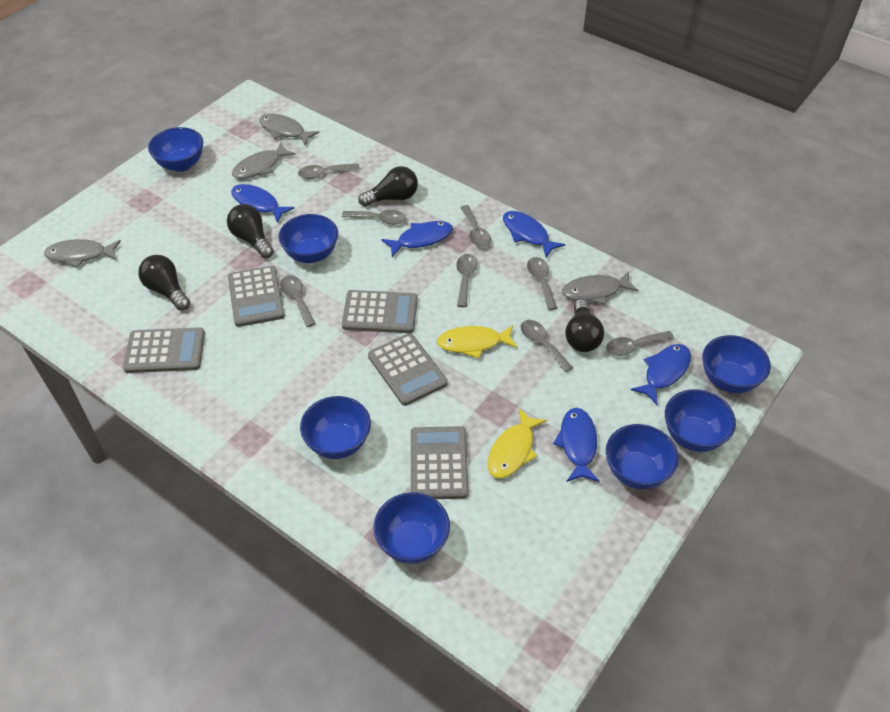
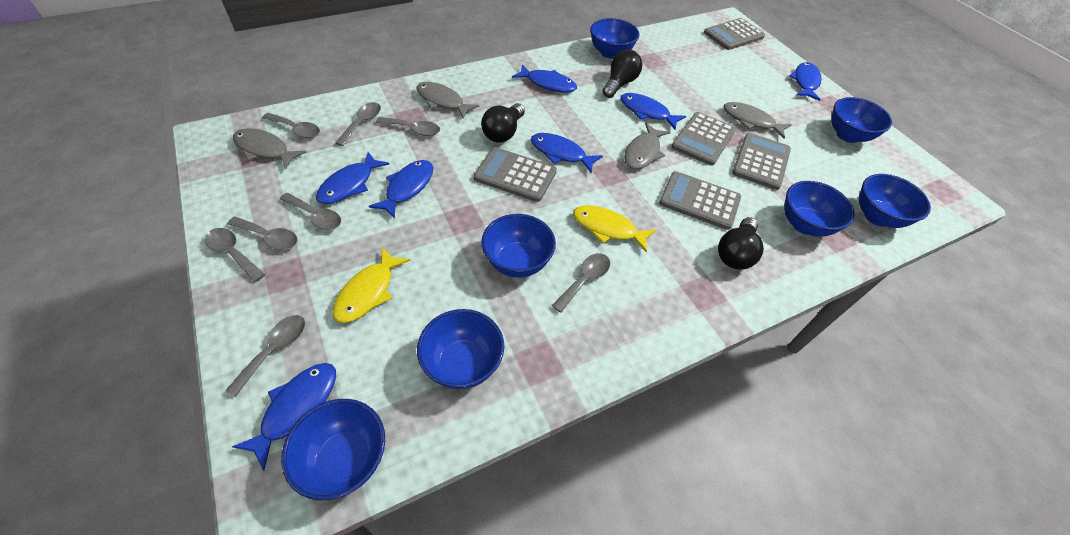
black light bulb: [138,255,190,311] [227,204,274,258] [359,166,418,207] [565,299,604,352] = 4 -> [481,103,525,143] [602,50,642,98] [718,217,764,270] = 3
blue fish: [231,184,294,223] [381,221,453,257] [503,211,565,258] [553,408,600,482] [631,344,691,405] = 5 -> [232,363,336,470] [316,152,389,204] [369,160,433,219] [512,64,577,93] [531,133,603,173] [620,93,686,130] [789,62,822,101] = 7

